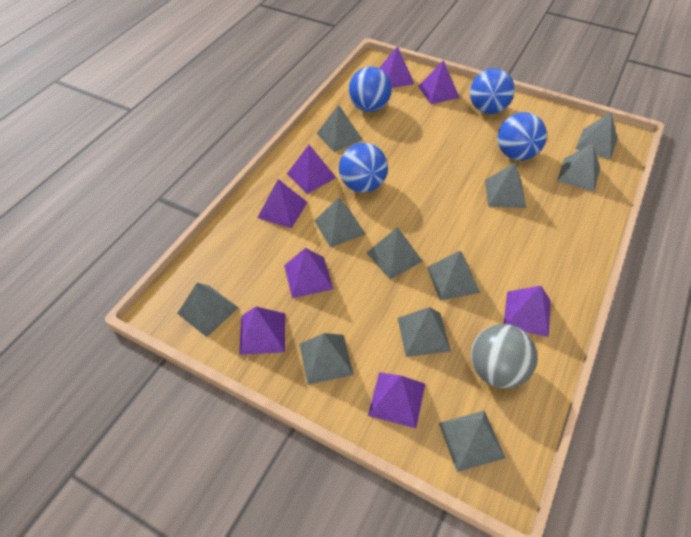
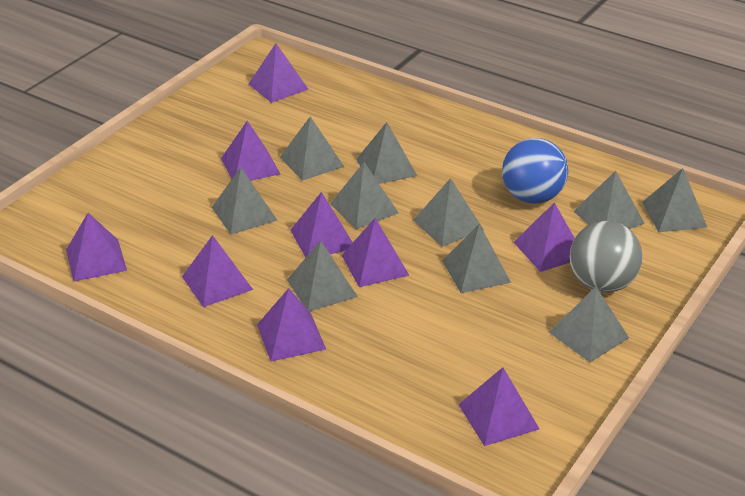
blue ball: [339,143,388,193] [349,67,392,112] [470,68,515,114] [498,112,547,160] = 4 -> [502,138,568,204] = 1
grey pyramid: [177,283,239,337] [300,333,354,385] [315,197,365,248] [316,105,363,152] [366,227,422,280] [398,307,451,357] [427,250,480,300] [439,411,505,472] [485,163,526,208] [557,143,600,192] [575,112,617,160] = 11 -> [212,167,277,234] [280,116,344,181] [287,240,358,312] [330,162,399,229] [356,122,417,184] [413,178,484,247] [442,224,511,293] [549,287,629,363] [573,171,645,229] [642,168,707,232] = 10
purple pyramid: [239,307,285,355] [257,179,307,228] [284,248,333,298] [287,145,336,194] [368,372,425,428] [379,46,414,88] [418,60,459,104] [504,286,551,337] = 8 -> [66,213,127,281] [182,235,253,307] [221,121,280,181] [248,44,308,103] [257,288,326,361] [290,192,353,258] [341,218,409,287] [458,367,539,446] [514,202,575,272] = 9

